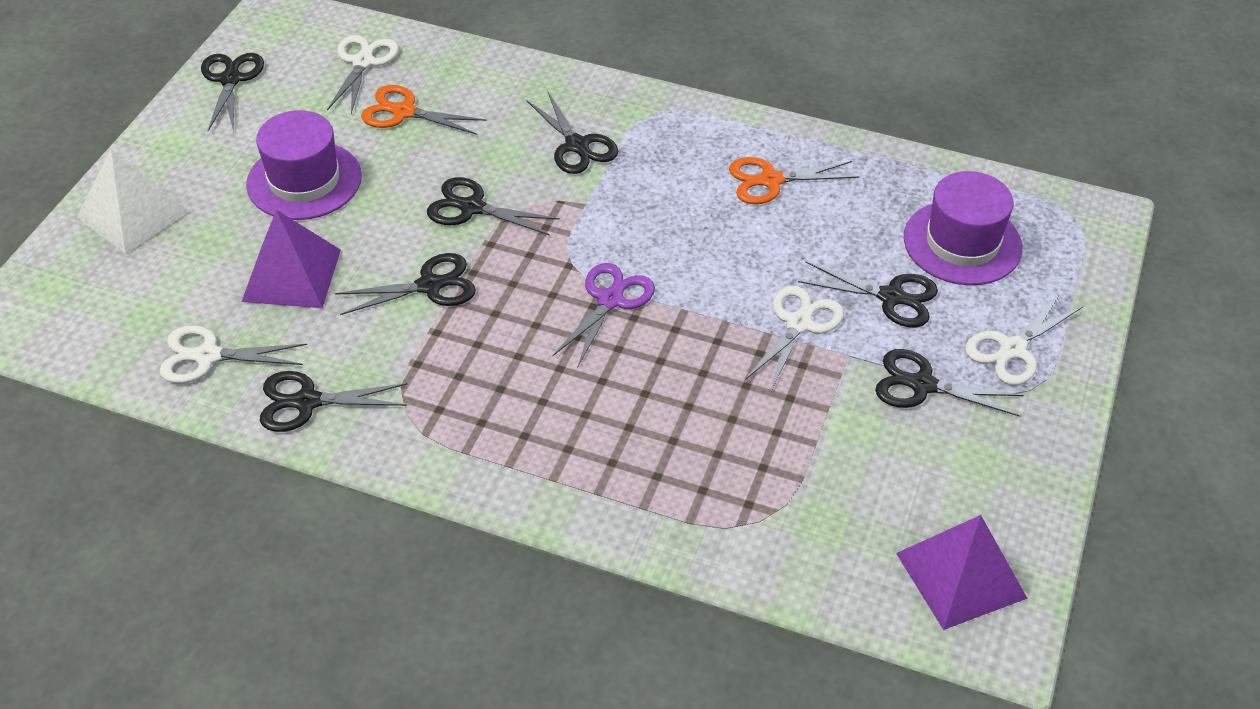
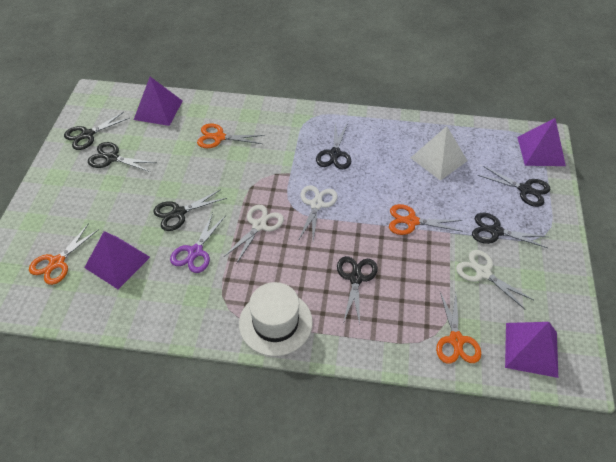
orange scissors: [361,85,487,135] [729,157,859,204] = 2 -> [29,223,99,285] [197,124,264,148] [389,204,463,235] [436,292,481,364] = 4
purple hat: [246,110,362,220] [904,171,1023,285] = 2 -> none = 0
purple pyramid: [242,210,341,308] [896,515,1028,630] = 2 -> [84,231,150,289] [134,77,182,126] [505,322,558,378] [517,118,566,166] = 4
white hat: none = 0 -> [239,282,313,356] = 1
white scissors: [159,325,307,383] [327,35,399,114] [745,286,844,391] [965,293,1083,385] = 4 -> [225,205,284,264] [298,185,338,241] [456,250,533,309] = 3

